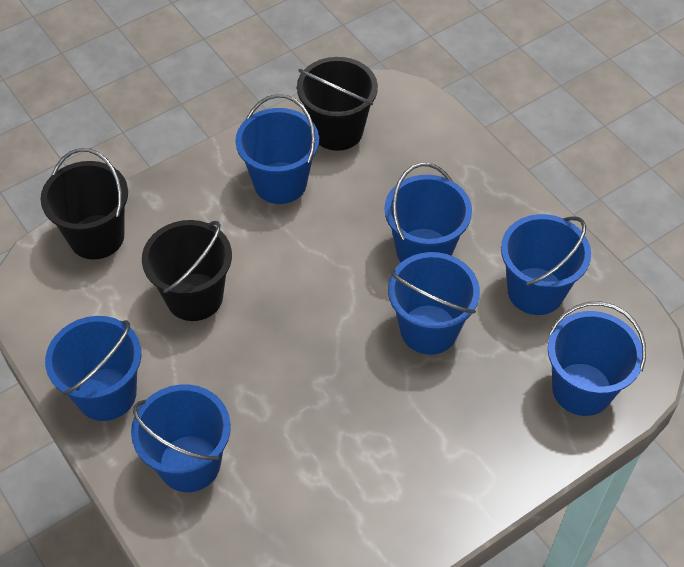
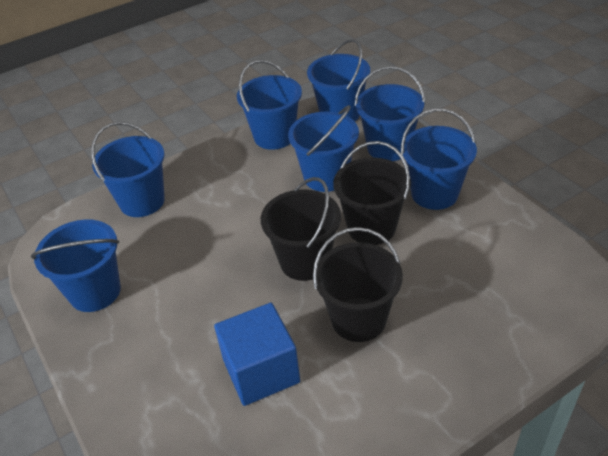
blue cube: none = 0 -> [214,303,300,406] = 1

